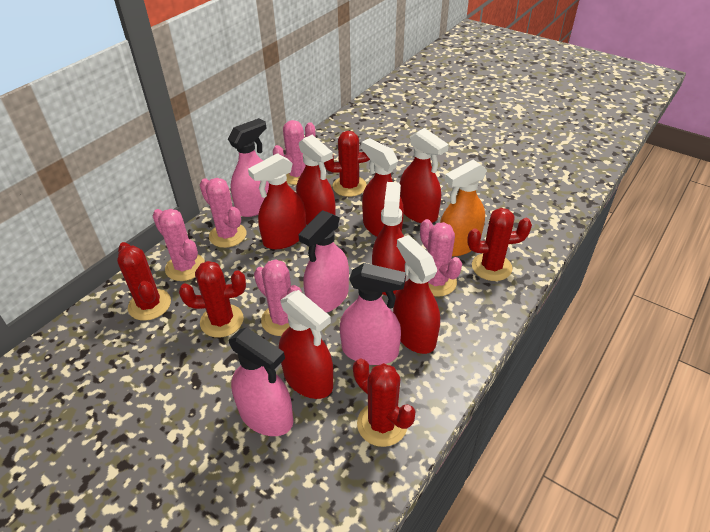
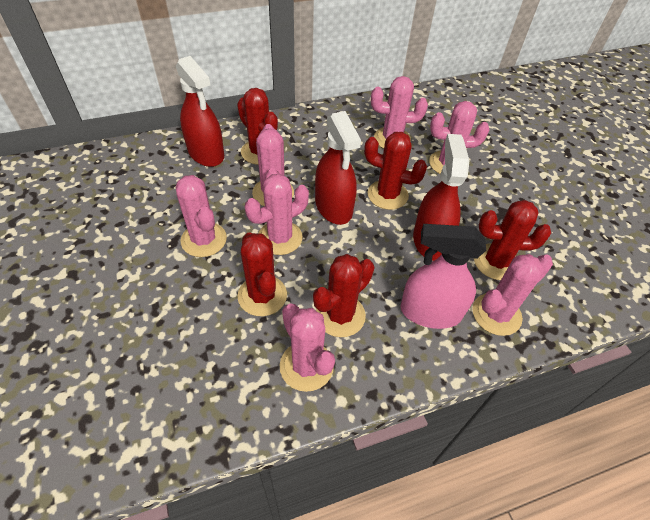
orange spray bottle: [440,159,487,256] = 1 -> none = 0
pink cactus: [153,209,205,281] [200,178,246,248] [254,259,302,336] [273,120,315,185] [420,219,462,297] = 5 -> [176,175,227,257] [245,174,309,255] [252,124,294,206] [280,304,335,392] [371,76,428,148] [429,101,490,174] [472,254,553,336] = 7
pink spray bottle: [228,118,269,217] [229,327,293,436] [298,210,349,313] [340,263,406,365] = 4 -> [400,224,486,329] = 1
red spray bottle: [248,153,306,249] [279,290,333,399] [296,135,336,225] [361,138,404,237] [372,182,406,295] [393,235,440,354] [400,128,449,223] = 7 -> [176,56,224,167] [315,111,361,225] [413,134,470,261] = 3

